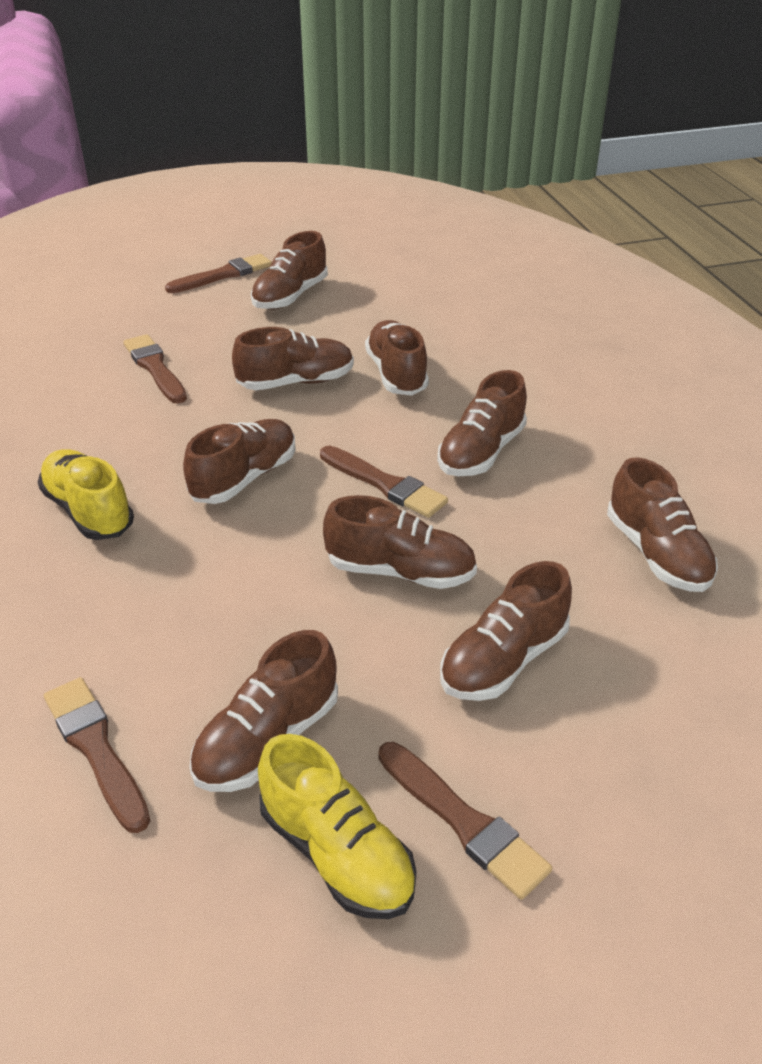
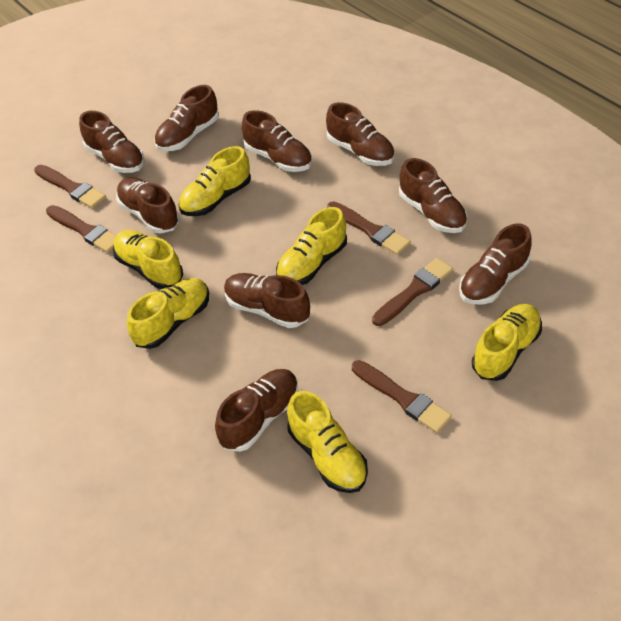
yellow shoe: [38,449,134,540] [258,734,416,919] = 2 -> [113,230,183,289] [127,278,209,349] [178,146,251,216] [276,207,347,285] [287,391,368,493] [472,304,542,381] = 6

